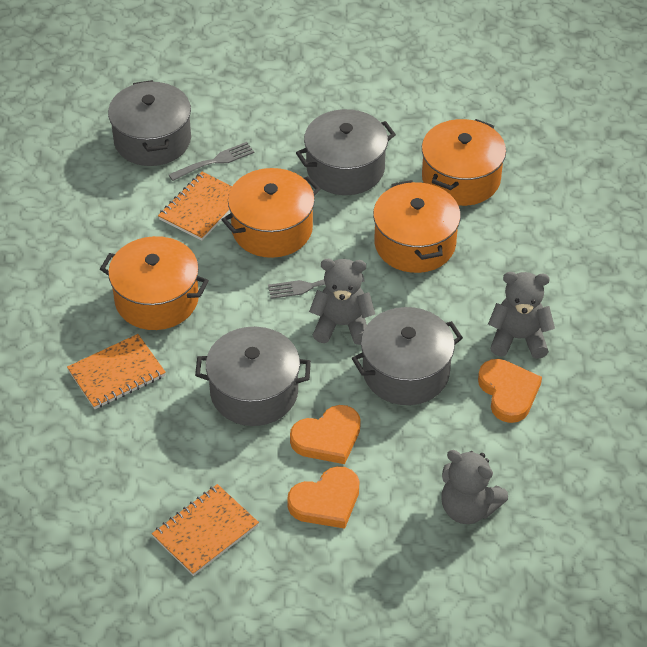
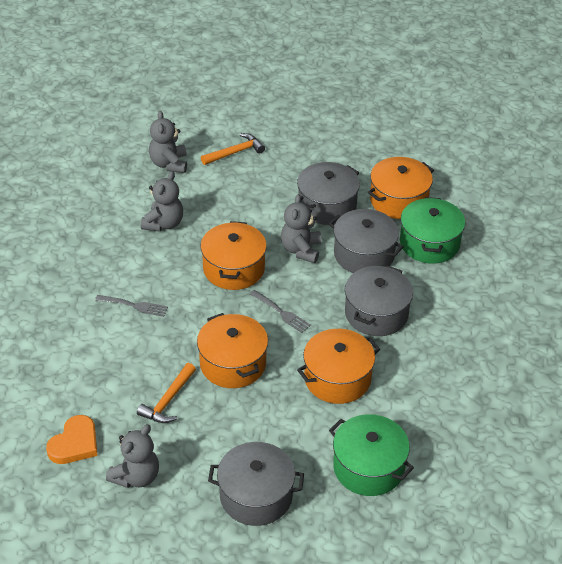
green pot: none = 0 -> [329,414,414,496] [400,197,465,264] = 2
grey teddy bear: [309,259,375,345] [442,450,508,524] [488,272,555,359] = 3 -> [106,424,159,488] [141,171,183,231] [149,111,187,173] [281,194,321,263] = 4
orange hammer: none = 0 -> [137,363,196,423] [201,133,265,165] = 2
orange heart: [287,466,359,529] [290,405,361,464] [478,359,542,423] = 3 -> [46,415,98,464] = 1
orange notebook: [67,334,166,409] [152,484,259,576] [158,172,232,241] = 3 -> none = 0

